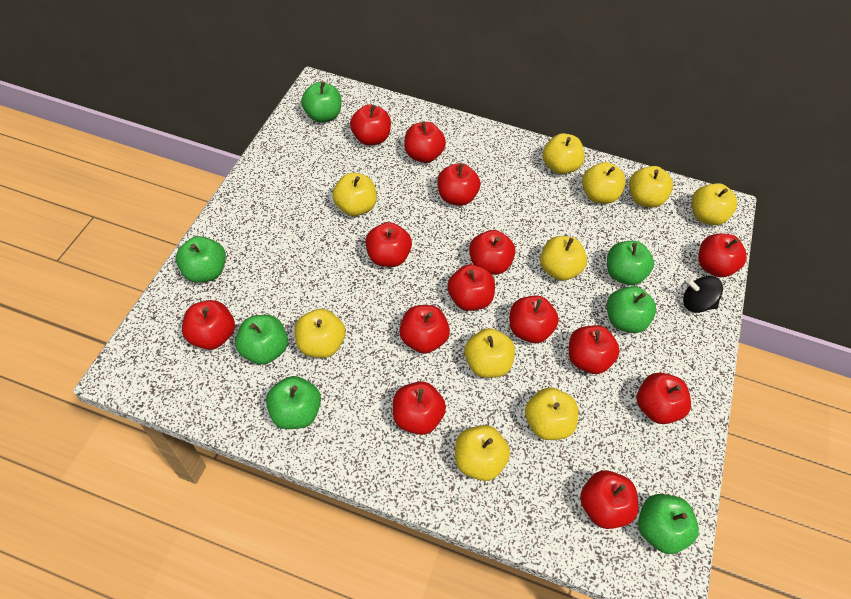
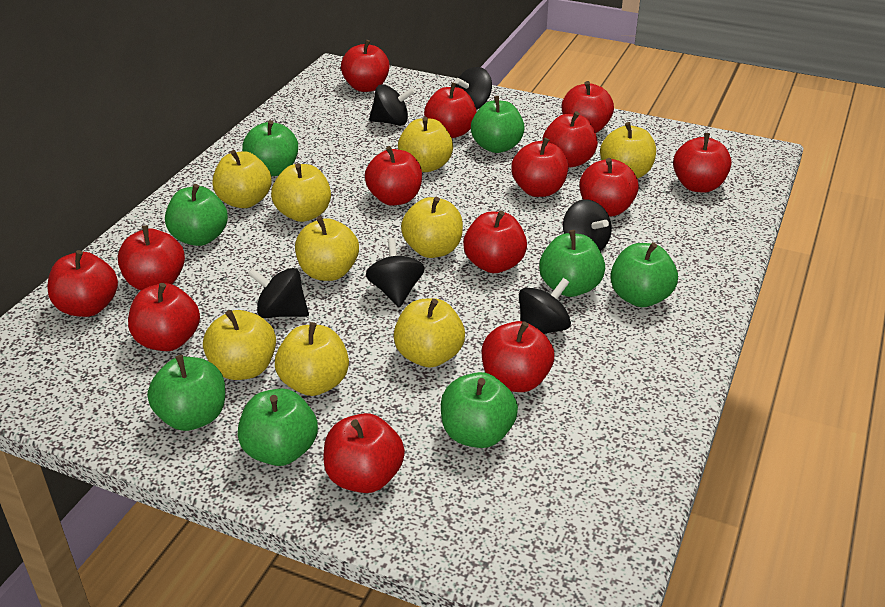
black spinning top: [683,276,723,313] = 1 -> [248,268,309,318] [366,238,425,307] [369,84,415,126] [455,67,492,110] [519,278,571,334] [563,199,612,251] = 6
green apple: [176,236,226,283] [235,315,288,365] [266,376,321,429] [301,81,342,123] [607,241,654,285] [607,286,656,333] [638,494,699,554] = 7 -> [147,355,225,431] [165,184,228,246] [238,389,318,466] [242,120,298,176] [441,372,518,448] [471,96,525,153] [539,230,605,297] [610,242,678,307] = 8
yellow apple: [295,309,346,358] [332,173,377,216] [455,425,510,481] [464,328,515,378] [525,387,579,440] [540,236,587,281] [543,133,585,174] [582,162,626,204] [629,166,673,208] [692,183,737,225] = 10 -> [203,310,276,380] [213,150,272,208] [271,163,331,222] [275,322,349,396] [295,216,359,281] [394,298,465,368] [398,117,453,172] [401,197,463,258] [600,122,656,179] = 9

